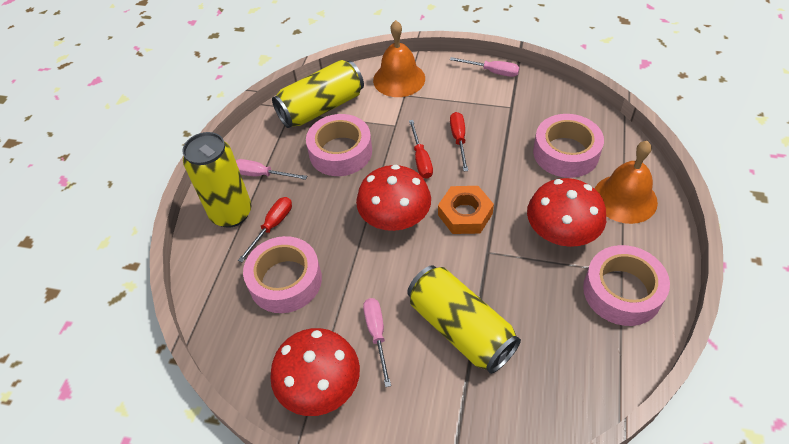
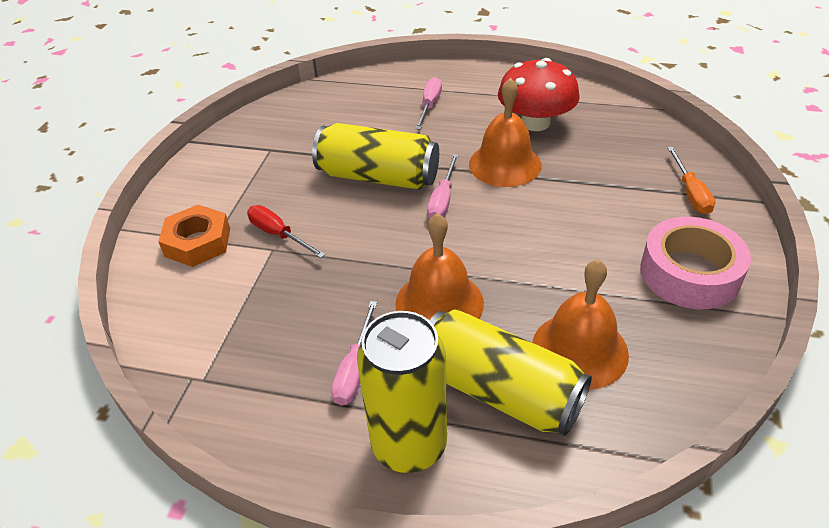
orange bell: [373,20,425,97] [594,141,658,224] = 2 -> [395,213,484,320] [469,78,542,187] [532,259,629,390] = 3
orange screwdriver: none = 0 -> [667,147,715,214] = 1
pink tape: [243,236,322,313] [306,114,372,176] [533,114,604,178] [583,245,670,326] = 4 -> [640,217,751,309] = 1
red mushroom: [270,328,360,416] [356,165,431,231] [527,178,606,247] = 3 -> [498,58,580,131] = 1
red screwdriver: [238,197,292,262] [409,120,433,179] [450,112,468,171] = 3 -> [247,205,325,258] = 1

